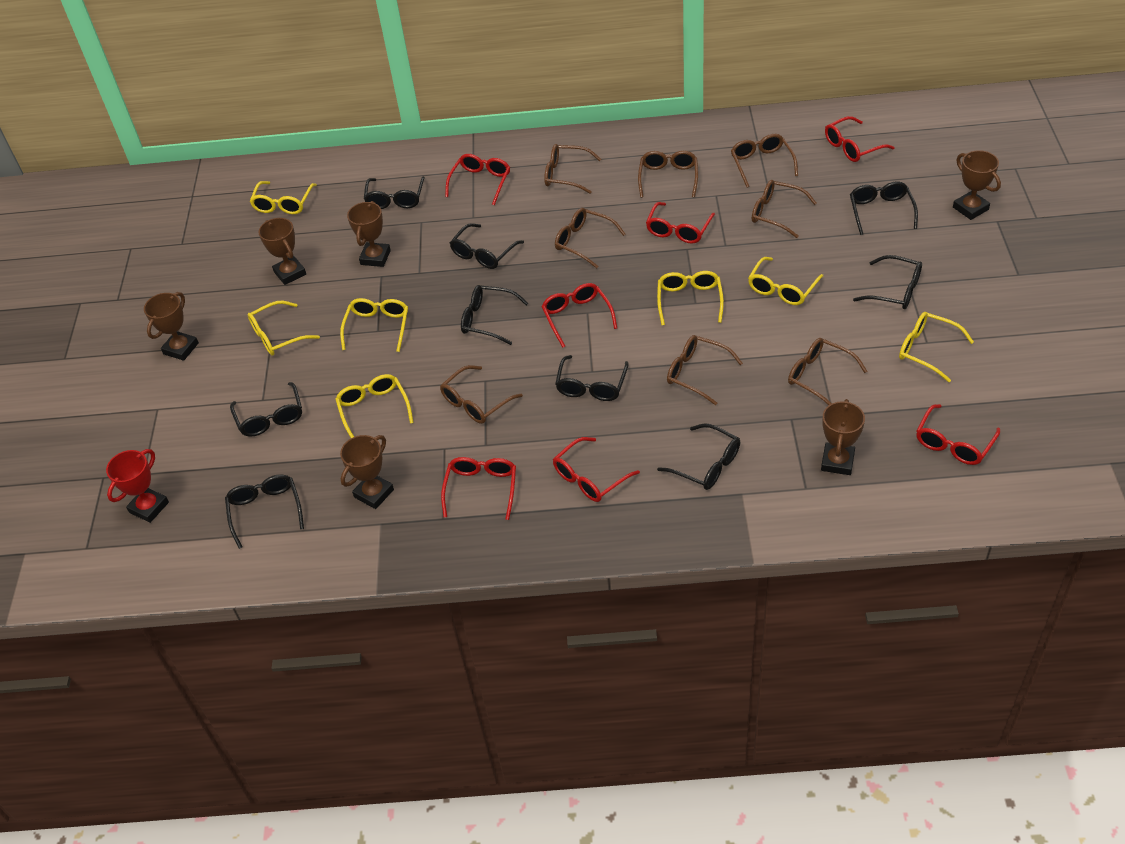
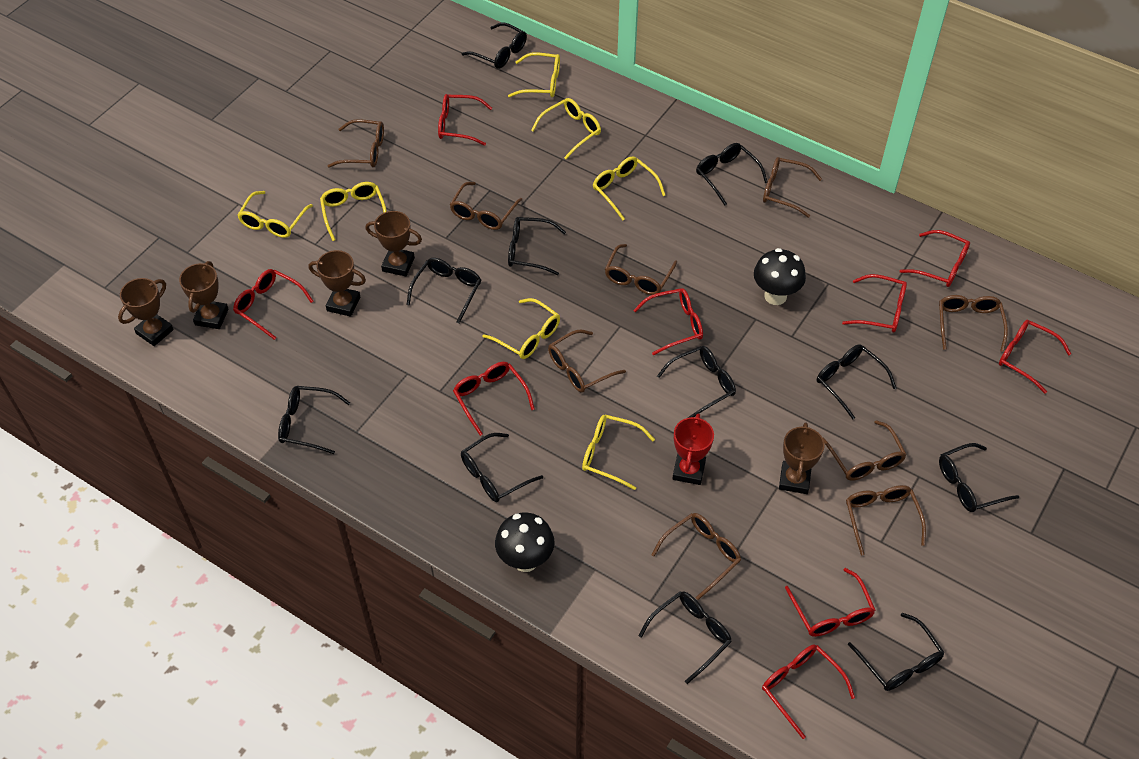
black glasses: [225,475,304,549] [230,382,302,437] [364,176,425,209] [450,223,524,269] [461,285,528,345] [555,355,629,401] [657,423,740,490] [850,182,918,235] [853,255,922,309] = 9 -> [278,386,350,454] [406,258,481,323] [461,23,527,69] [461,433,543,502] [508,217,566,275] [638,591,732,684] [657,346,736,418] [696,143,768,205] [817,344,896,419] [848,613,945,691] [939,443,1019,512] = 11
black mushroom: none = 0 -> [495,512,555,572] [754,248,806,305] = 2
brown glasses: [440,365,523,424] [544,144,601,194] [555,208,626,268] [638,151,698,198] [667,335,743,405] [731,134,798,188] [752,180,817,238] [788,338,867,405] = 8 -> [328,119,384,168] [449,182,522,230] [548,329,626,393] [605,244,677,295] [651,513,741,600] [763,157,822,218] [823,420,907,481] [846,485,926,555] [939,295,1008,352] = 9
brown trophy: [144,292,199,361] [258,218,306,285] [340,435,394,509] [347,201,391,267] [821,399,865,475] [953,150,1001,220] = 6 -> [118,278,174,346] [179,261,229,329] [309,250,366,317] [365,211,422,276] [779,422,825,494] = 5
red glasses: [441,457,516,520] [445,154,510,205] [541,283,617,347] [553,437,640,502] [646,202,715,244] [825,116,894,162] [916,404,1000,465] = 7 -> [233,269,313,340] [438,94,492,146] [453,362,535,436] [633,288,703,356] [762,644,855,739] [785,568,876,637] [842,274,907,333] [900,230,970,287] [999,320,1071,394] = 9

